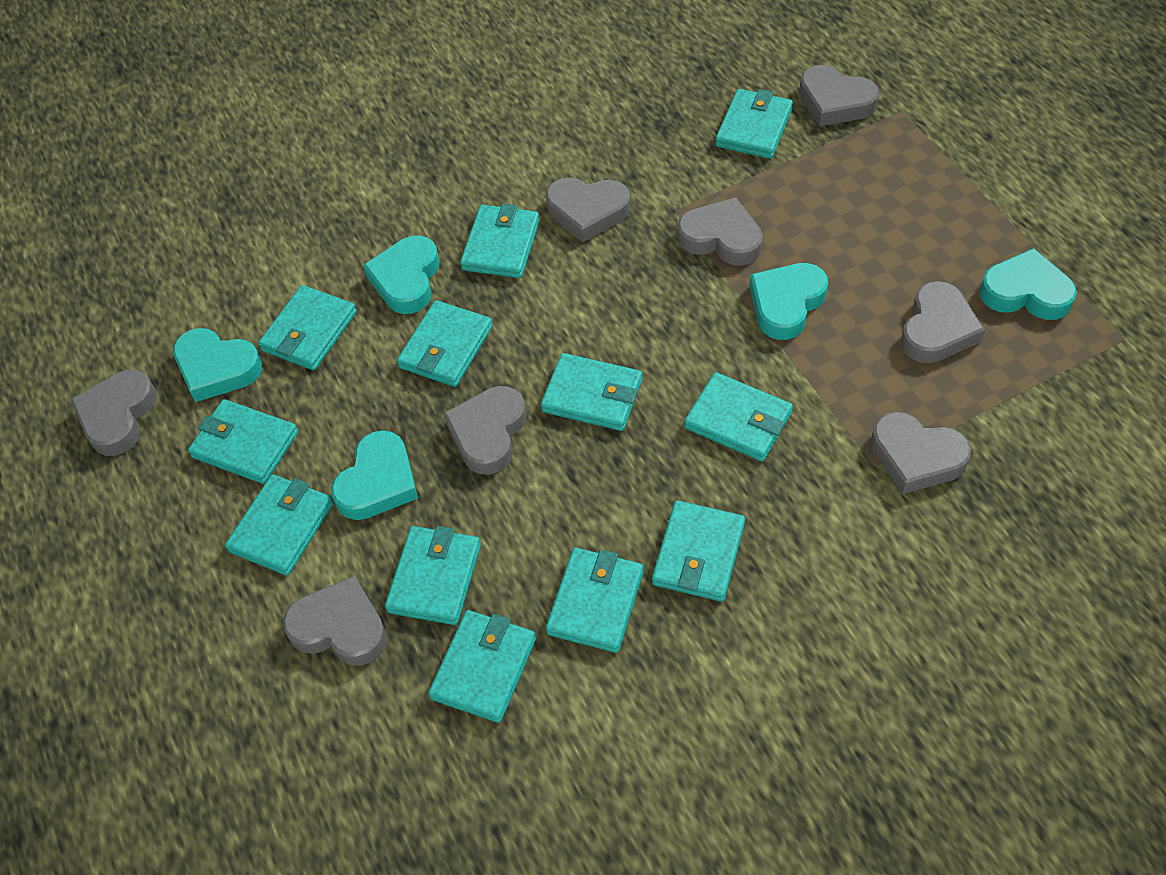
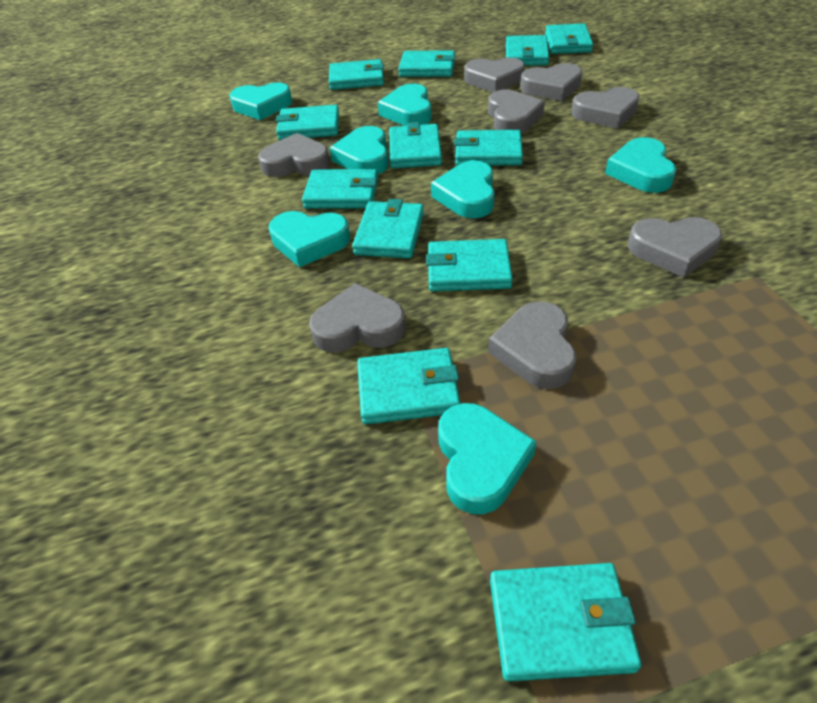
turquoise heart: [173,328,262,402] [331,430,418,520] [363,235,439,314] [749,263,828,340] [979,248,1077,320] = 5 -> [229,82,292,120] [269,211,350,267] [330,126,389,175] [378,84,432,126] [431,161,495,218] [438,403,537,514] [605,137,676,193] = 7

